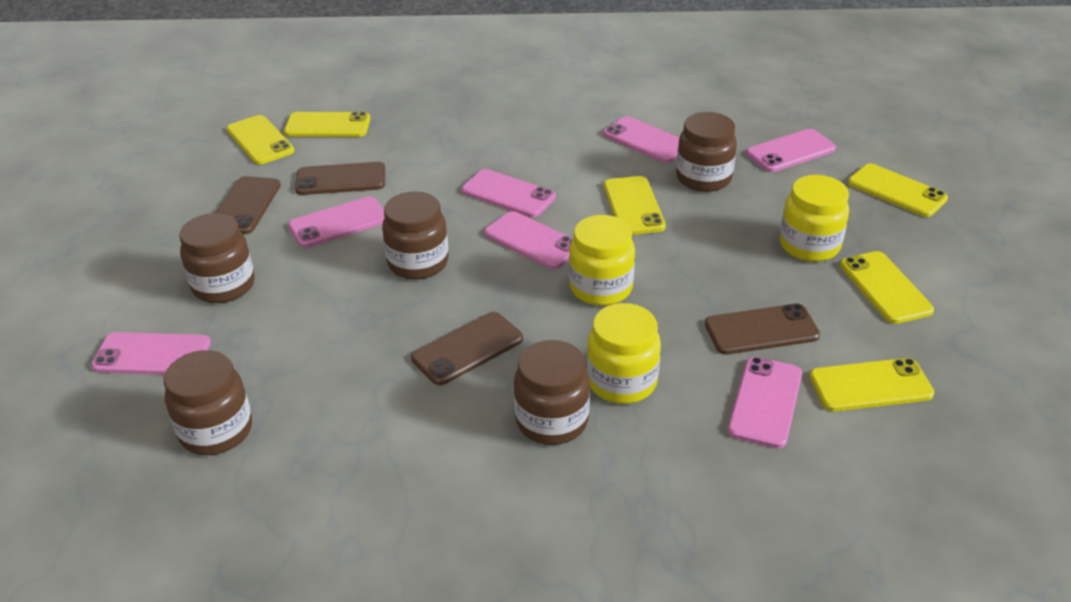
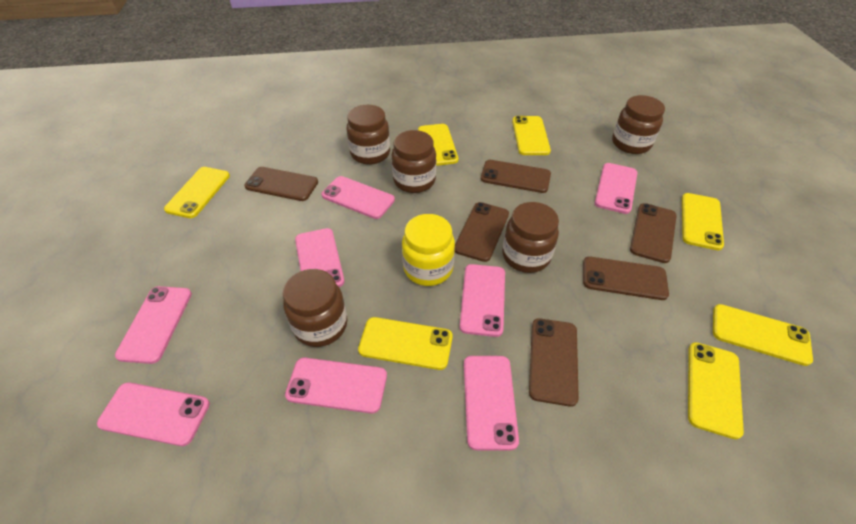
brown phone: [216,176,281,234] [295,162,385,195] [411,312,523,385] [705,303,820,355] = 4 -> [244,167,318,201] [455,202,509,262] [481,160,551,193] [529,318,579,407] [583,257,669,300] [630,203,677,263] = 6
pink phone: [91,332,211,375] [288,197,385,248] [462,169,556,217] [484,211,573,269] [603,116,679,163] [728,357,802,448] [746,129,836,172] = 7 -> [97,382,210,446] [115,286,192,364] [285,357,387,414] [295,228,345,287] [321,176,395,219] [459,264,505,337] [464,356,519,451] [595,163,637,214] = 8
yellow jar: [569,215,635,306] [587,303,661,404] [780,175,849,262] = 3 -> [402,214,455,286] = 1
yellow phone: [227,115,295,165] [284,111,371,137] [604,176,666,235] [809,358,934,411] [840,251,934,324] [848,163,948,217] = 6 -> [164,167,230,218] [358,317,453,370] [418,124,458,166] [512,116,551,155] [682,193,724,250] [688,342,744,439] [713,304,813,366] = 7

